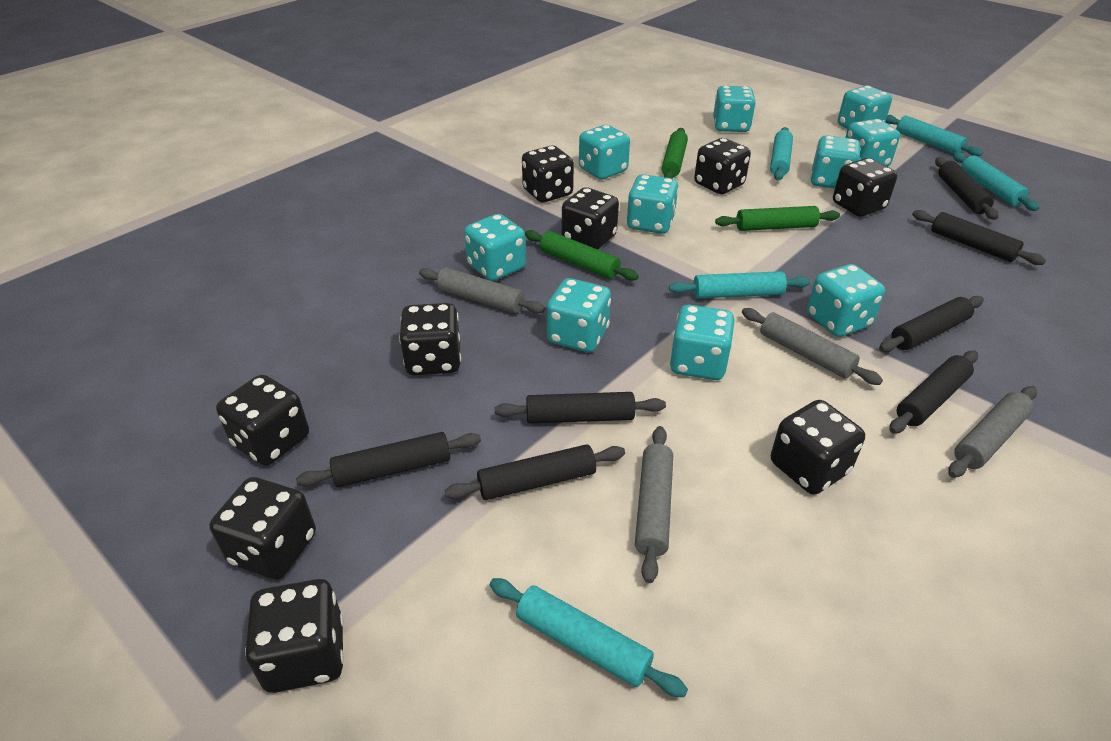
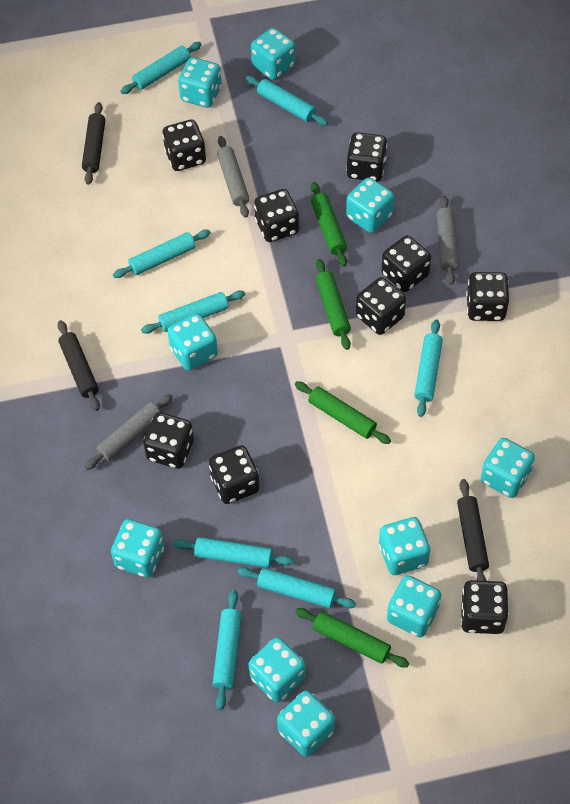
black rolling pin: [296,432,481,487] [444,444,625,500] [495,392,666,424] [879,296,984,352] [889,350,978,433] [912,210,1046,265] [935,157,998,220] = 7 -> [58,320,100,411] [82,102,105,185] [457,479,489,581] = 3
green rolling pin: [525,230,639,281] [662,128,688,178] [715,206,840,231] = 3 -> [295,381,391,444] [295,608,409,668] [311,182,347,267] [316,259,351,350] = 4
grey rolling pin: [419,268,545,313] [635,426,673,583] [742,308,883,385] [948,386,1037,478] = 4 -> [84,394,173,470] [217,136,249,218] [436,195,459,285] = 3
turquoise rolling pin: [490,578,688,697] [669,271,810,299] [770,127,793,180] [886,115,983,156] [953,152,1039,211] = 5 -> [113,230,211,278] [120,42,202,94] [141,291,245,334] [173,537,294,568] [213,590,242,710] [237,567,356,608] [246,76,328,126] [414,319,443,417] = 8

